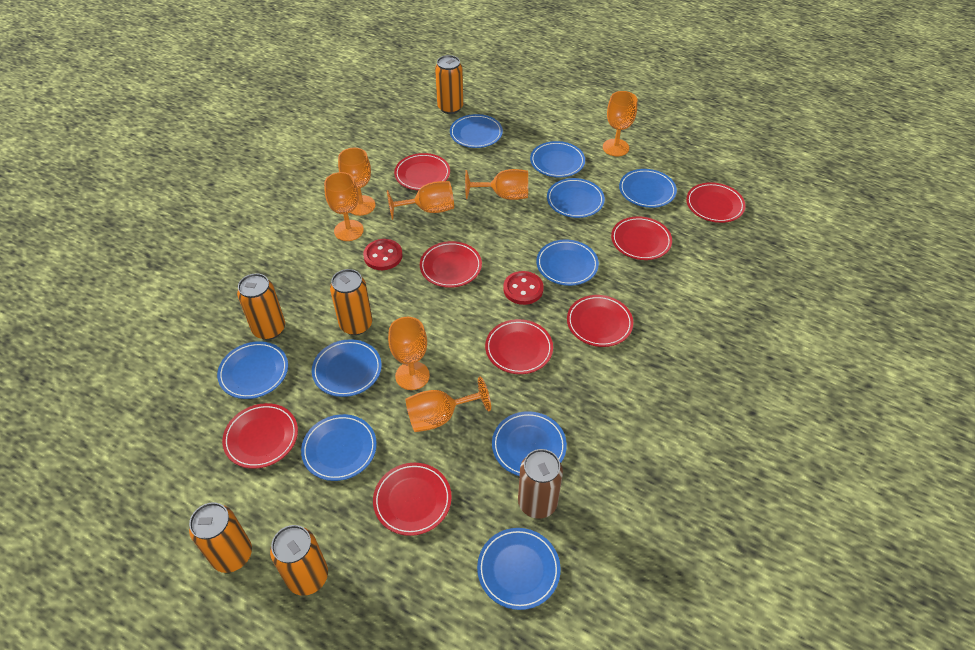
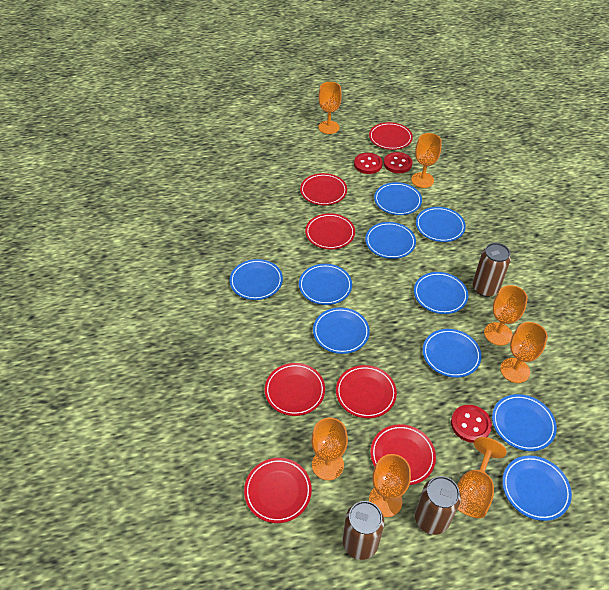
brown can: [518,449,563,519] = 1 -> [343,501,384,560] [415,476,461,535] [473,243,511,297] = 3
orange can: [189,502,252,573] [237,273,285,340] [270,525,328,596] [330,269,372,335] [435,55,463,114] = 5 -> none = 0
red button: [363,239,403,270] [503,271,544,305] = 2 -> [354,153,383,174] [384,152,412,173] [451,405,492,443] = 3
red plate: [222,403,298,469] [373,463,452,536] [394,153,450,191] [420,241,482,288] [485,319,553,374] [567,295,633,347] [611,216,672,260] [686,182,746,223] = 8 -> [244,458,312,523] [265,363,325,416] [300,173,347,205] [305,213,355,249] [336,365,397,418] [369,122,413,150] [370,424,436,485] = 7

